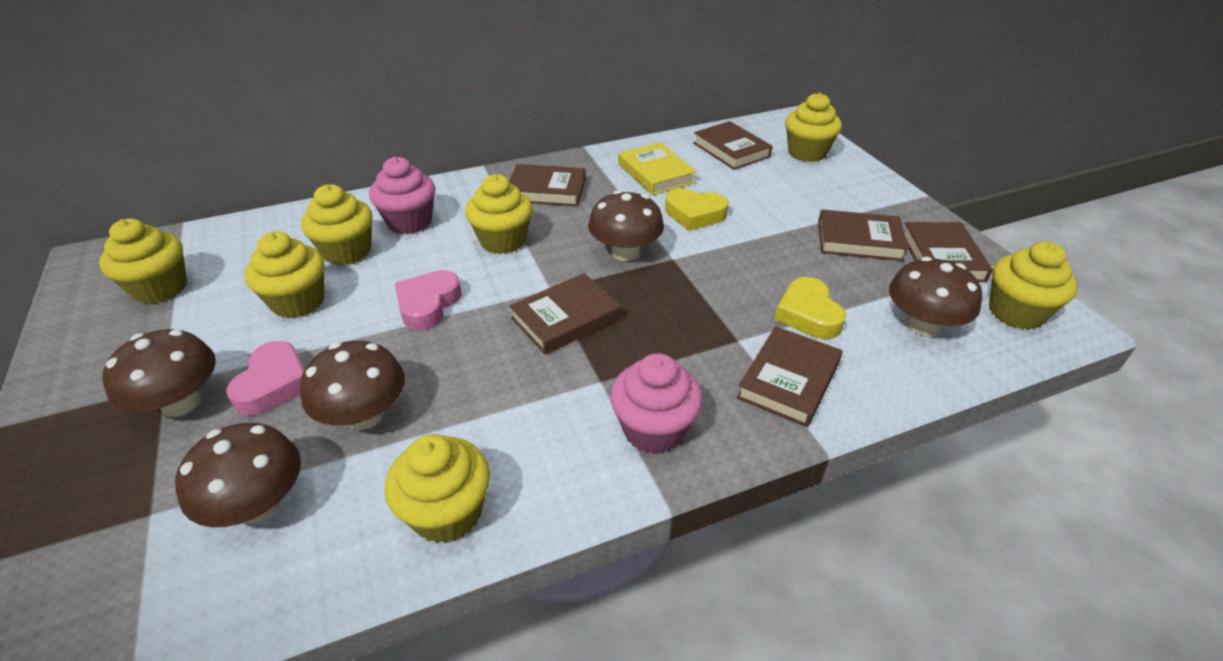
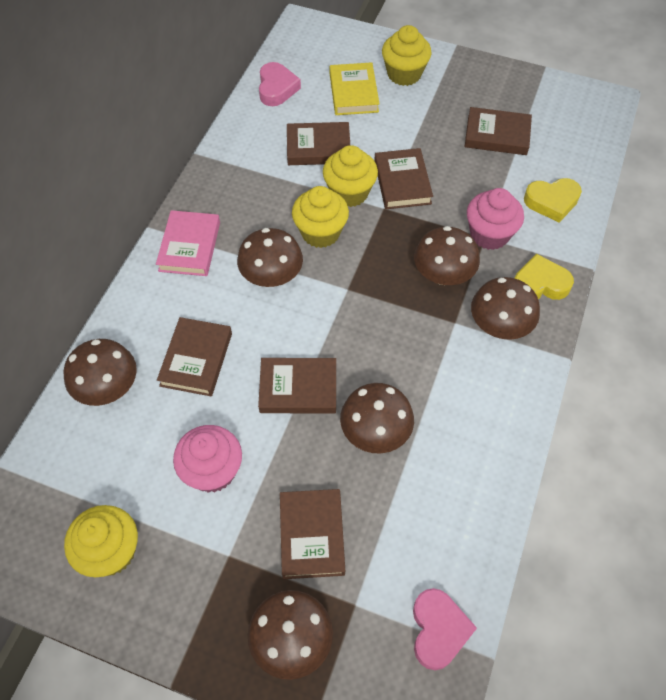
brown mushroom: [102,329,216,417] [175,423,301,527] [300,341,405,430] [588,190,664,261] [889,257,982,336] = 5 -> [64,339,137,406] [237,228,303,287] [248,590,333,680] [340,383,414,454] [414,226,480,285] [471,277,540,340] = 6
pink book: none = 0 -> [156,210,220,276] = 1
yellow cupcake: [99,219,187,304] [244,231,325,318] [301,184,373,265] [384,434,490,543] [465,174,533,254] [785,93,842,162] [989,241,1078,330] = 7 -> [64,505,138,577] [292,186,349,248] [323,145,378,207] [382,25,432,86] = 4

